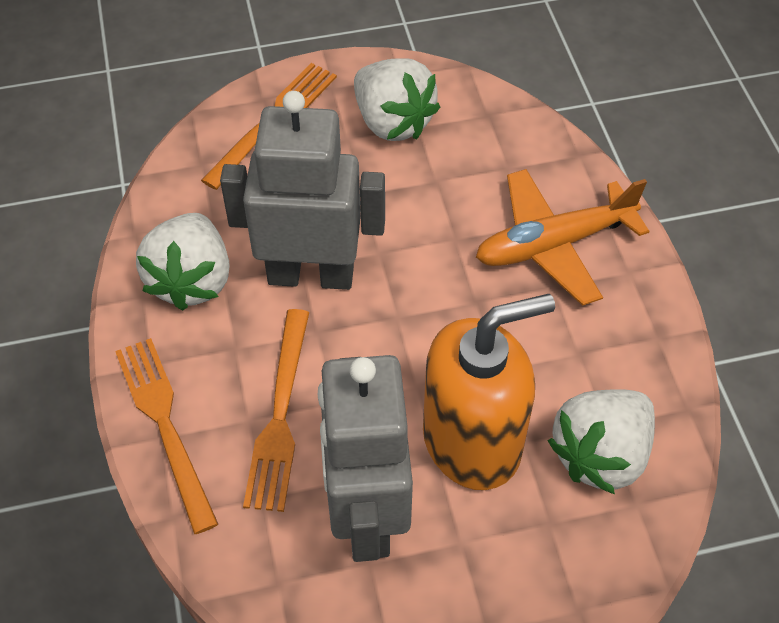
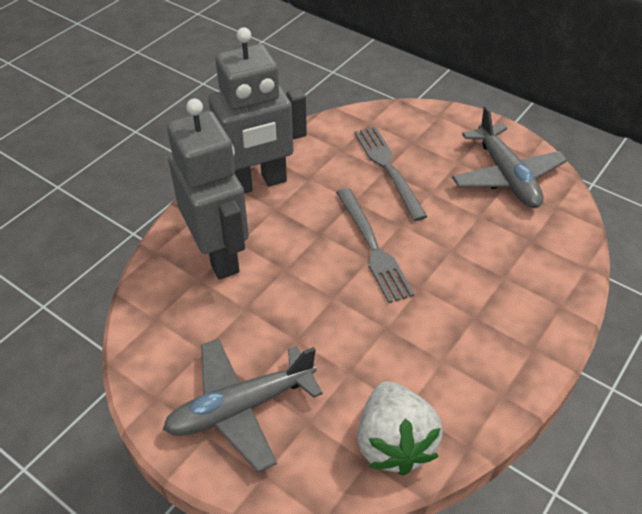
grey fork: none = 0 -> [336,188,415,303] [354,127,428,221] = 2
grey plane: none = 0 -> [163,338,323,472] [452,106,567,208] = 2
orange fork: [115,338,218,534] [201,63,337,190] [243,309,309,512] = 3 -> none = 0
orange plane: [476,169,650,306] = 1 -> none = 0
orange soap dispenser: [423,294,555,490] = 1 -> none = 0
white strawberry: [136,213,230,311] [354,58,440,141] [548,389,655,494] = 3 -> [357,381,443,476] = 1

